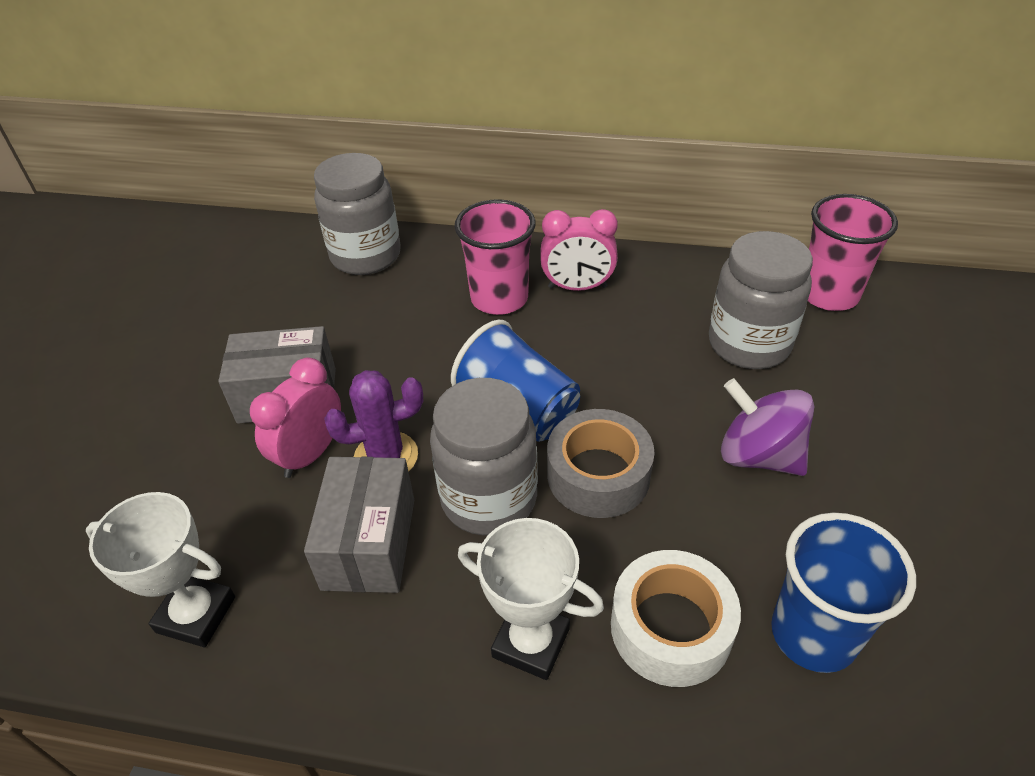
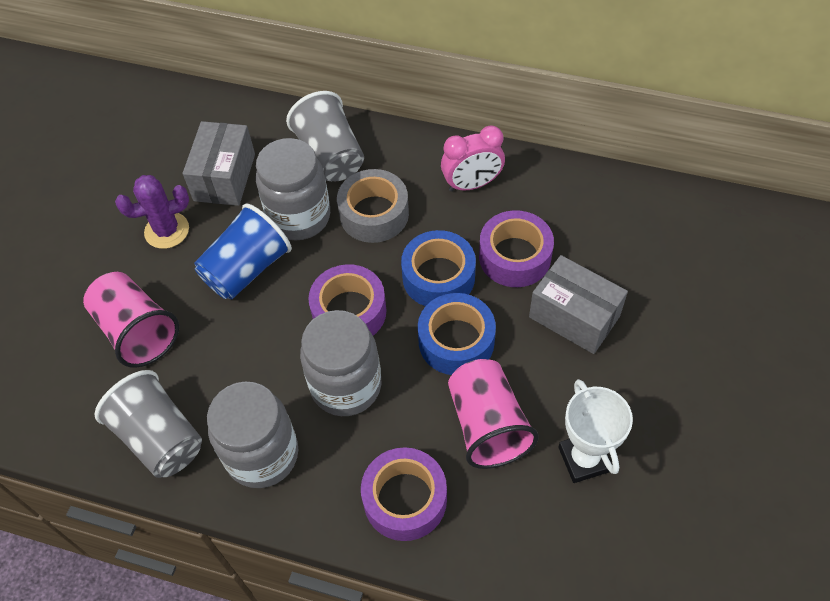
blue cup: [451,320,580,442] [771,513,916,673] = 2 -> [194,204,292,299] = 1
blue tape: none = 0 -> [401,230,476,306] [418,293,496,375] = 2
grey cup: none = 0 -> [94,370,202,478] [286,91,364,181] = 2
pink clock: [250,358,341,478] [540,209,618,291] = 2 -> [441,125,505,192] = 1
purple spinning top: [721,378,814,476] = 1 -> none = 0
purple tape: none = 0 -> [308,264,386,336] [361,447,447,541] [479,210,554,287] = 3
white tape: [611,550,741,687] = 1 -> none = 0
white trophy: [86,492,235,647] [458,518,604,680] = 2 -> [558,379,633,483] = 1

